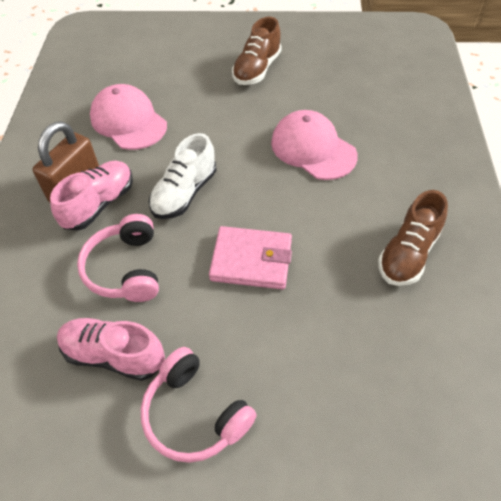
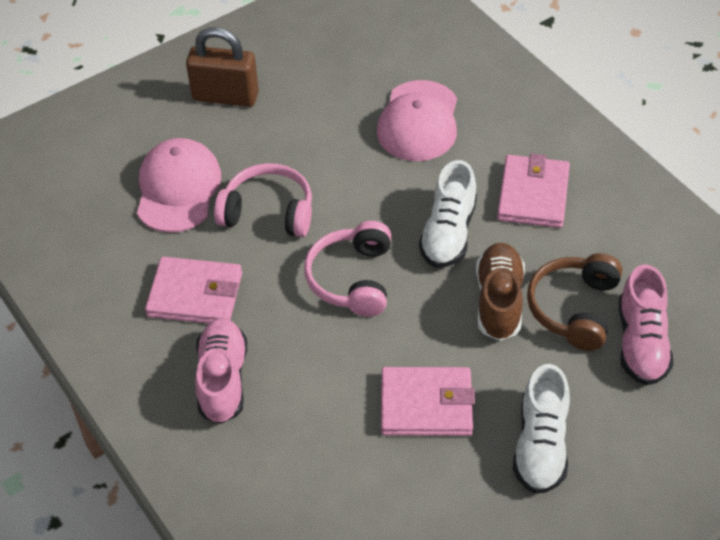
brown headphones: none = 0 -> [527,253,622,351] = 1
brown shoe: [232,17,282,85] [378,190,448,286] = 2 -> [476,243,525,341] = 1
pink wallet: [209,226,292,289] = 1 -> [145,257,242,324] [381,367,475,436] [497,153,570,228] = 3
white shoe: [149,133,217,219] = 1 -> [419,160,477,268] [513,364,570,494] = 2

